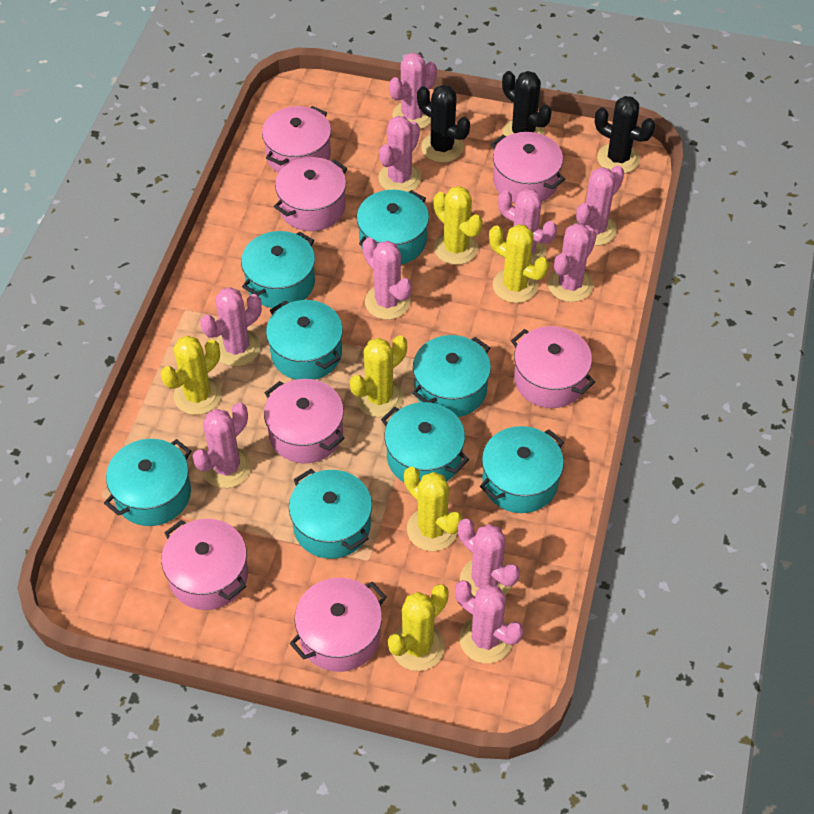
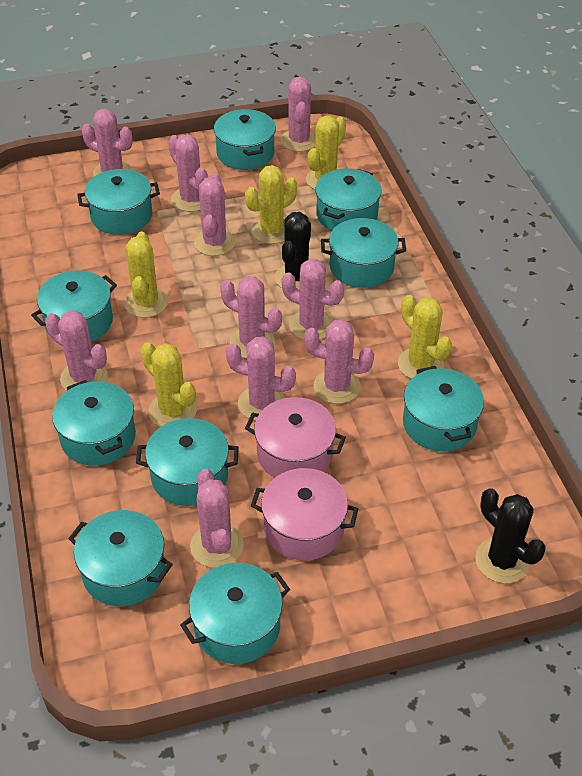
black cactus: [417,85,470,163] [502,71,552,136] [595,96,655,174] = 3 -> [275,212,311,290] [475,488,546,583] = 2
pink pot: [161,519,248,610] [262,106,331,173] [264,379,345,463] [274,157,347,231] [290,578,386,672] [491,132,565,203] [511,326,595,408] = 7 -> [245,397,346,478] [251,468,358,561] = 2
turquoise pot: [104,439,191,526] [241,231,315,308] [266,300,343,380] [289,469,372,559] [357,190,429,264] [381,402,469,482] [412,335,491,417] [480,426,564,513] = 8 -> [31,270,117,342] [52,380,136,466] [68,510,173,606] [77,169,160,235] [136,418,239,506] [180,563,290,664] [214,109,276,170] [315,168,382,231] [321,218,406,288] [403,366,484,451] = 10
yellow cactus: [161,335,222,415] [350,335,407,417] [388,584,449,671] [404,467,463,551] [434,186,483,265] [489,224,549,303] = 6 -> [124,232,168,318] [140,342,197,427] [245,165,297,244] [306,115,346,190] [398,295,452,379] = 5

